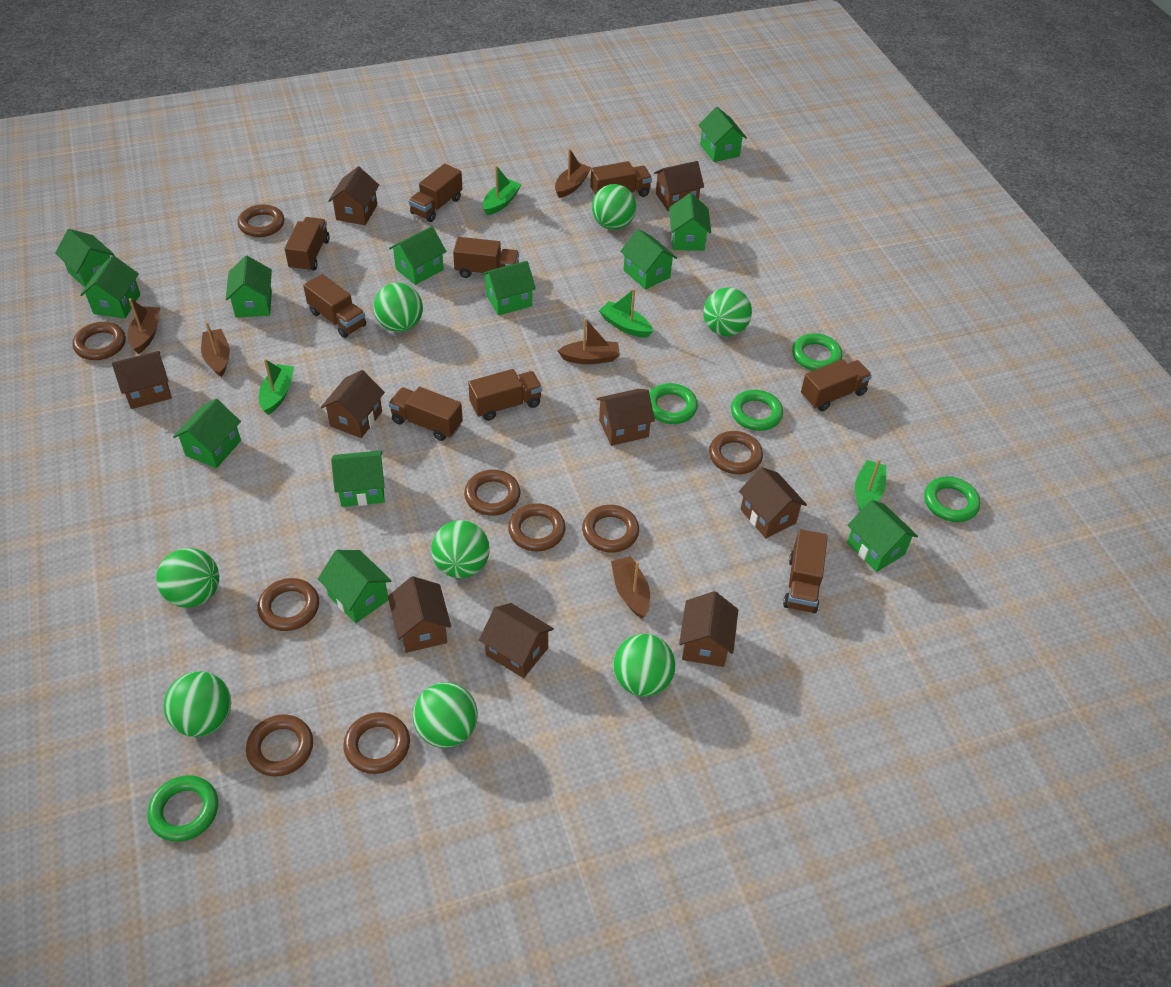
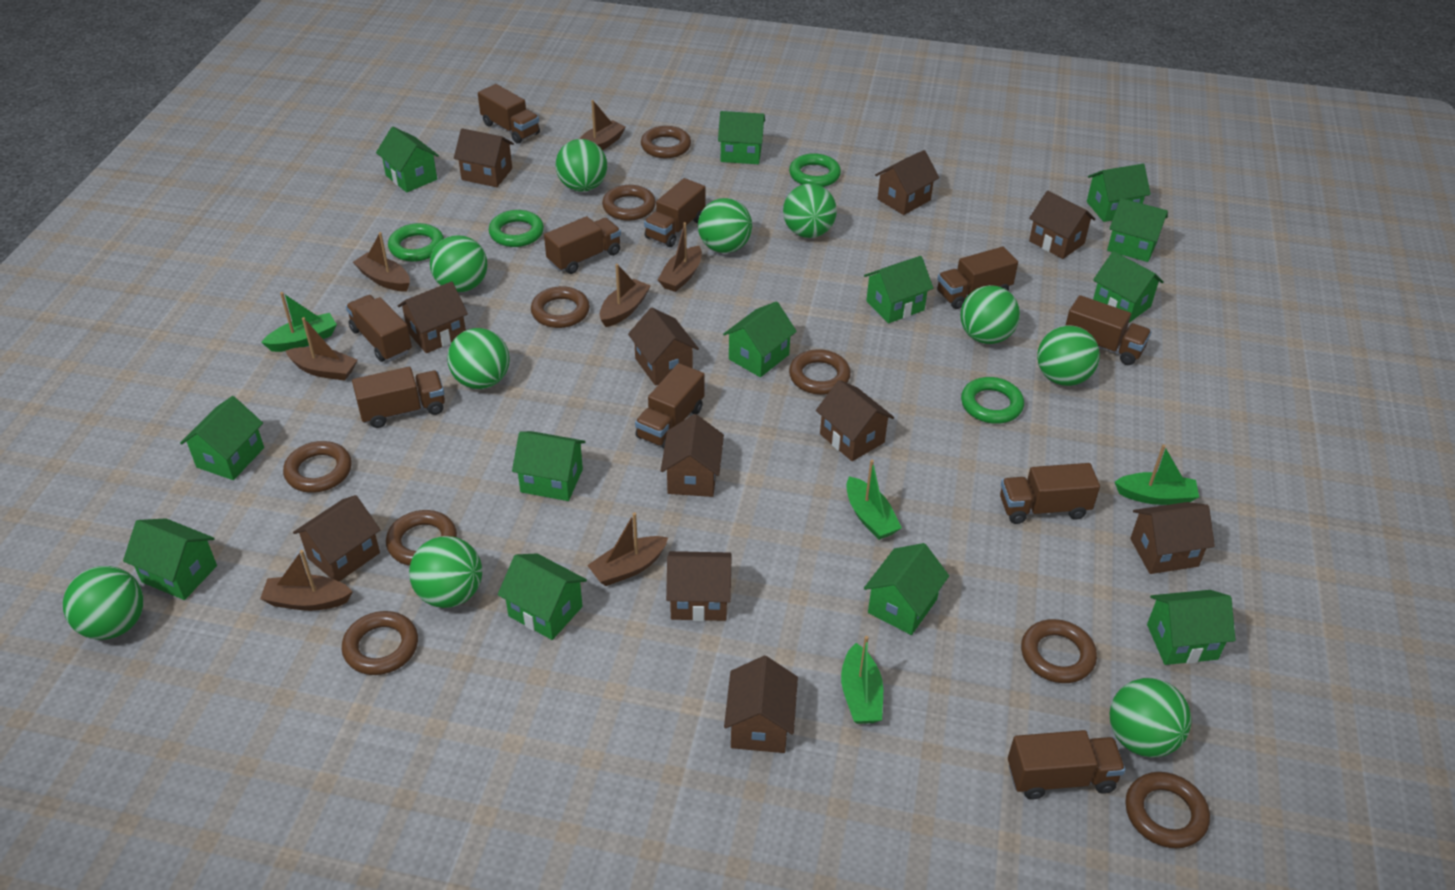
brown boat: [128,298,160,354] [201,322,230,377] [555,148,591,198] [558,318,620,364] [611,556,650,619] = 5 -> [260,550,353,611] [285,317,357,381] [353,232,410,291] [579,100,626,150] [587,513,668,586] [600,264,650,327] [658,222,702,292] = 7
brown house: [112,351,172,409] [321,370,385,438] [328,166,379,225] [388,576,451,653] [479,603,554,678] [596,389,655,446] [654,161,704,211] [679,591,738,667] [739,467,807,538] = 9 -> [293,495,380,582] [398,282,468,353] [454,128,514,187] [628,308,699,386] [661,414,724,497] [666,551,731,621] [724,656,798,753] [816,380,894,461] [875,150,939,215] [1029,191,1095,259] [1130,502,1215,574] = 11
brown truck: [285,217,330,272] [303,274,366,338] [388,387,463,441] [408,164,463,222] [453,237,519,278] [468,369,542,421] [590,161,652,197] [783,529,828,613] [801,359,872,411] = 9 -> [346,295,412,362] [352,367,445,428] [478,84,540,144] [544,216,621,274] [635,363,705,449] [644,178,706,247] [937,247,1018,309] [1000,463,1100,524] [1008,730,1126,800] [1065,295,1151,365] = 10
green ball: [156,548,219,608] [163,671,231,737] [373,283,423,332] [413,682,478,748] [431,520,490,578] [592,184,636,230] [613,634,675,697] [703,287,752,336] = 8 -> [63,566,144,640] [409,536,482,608] [430,235,487,292] [447,328,510,389] [555,139,607,192] [698,198,752,253] [783,184,837,238] [960,285,1020,344] [1037,325,1100,386] [1110,678,1191,758] = 10
green house: [55,229,115,288] [80,255,140,319] [173,399,241,468] [226,256,272,318] [318,550,392,623] [331,450,385,507] [389,226,446,285] [482,261,536,316] [620,229,677,290] [669,193,711,251] [698,107,747,162] [847,500,918,572] = 12 -> [123,518,217,600] [180,396,264,480] [376,127,439,192] [498,553,587,640] [512,431,585,501] [718,111,765,164] [723,301,797,377] [864,256,933,323] [864,543,949,635] [1087,164,1151,222] [1093,251,1164,323] [1107,198,1168,262] [1147,590,1236,665] = 13
green ring: [147,775,218,842] [649,383,698,424] [731,390,783,431] [792,333,842,371] [924,476,980,522] = 5 -> [388,223,444,262] [489,210,544,247] [789,153,841,187] [961,377,1024,424] = 4

